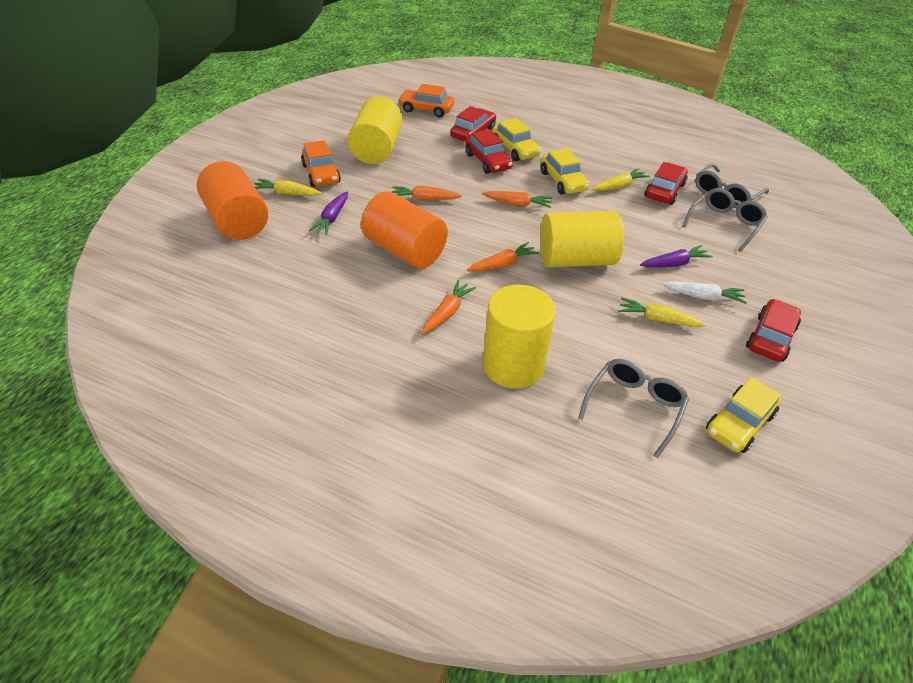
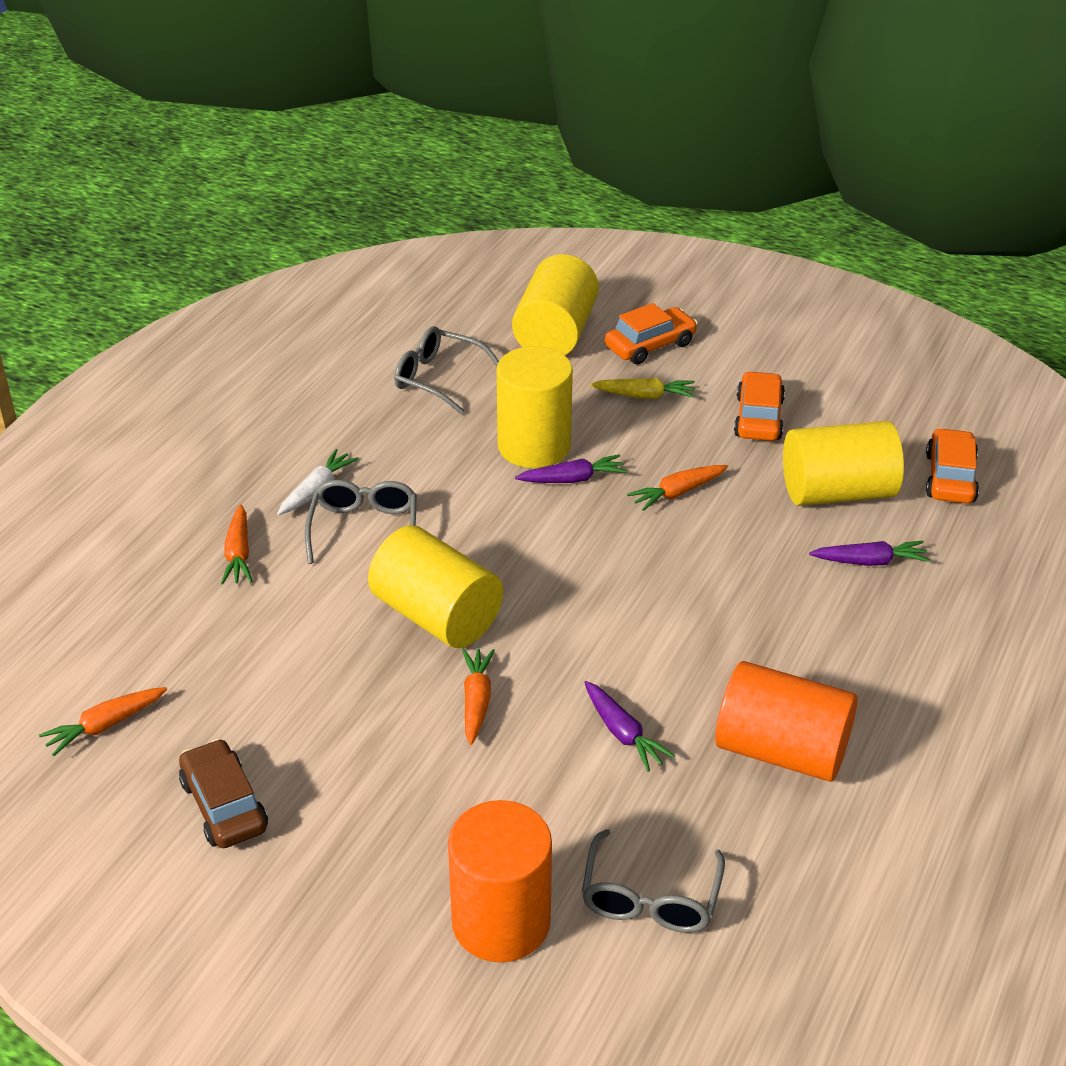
brown car: none = 0 -> [179,739,268,848] = 1
orange car: [301,140,341,187] [398,84,454,117] = 2 -> [605,303,698,365] [734,371,785,441] [926,428,979,503] = 3
purple carrot: [309,191,348,235] [640,245,713,267] = 2 -> [515,454,627,483] [584,681,675,771] [809,541,930,566] = 3
red car: [450,106,496,142] [465,129,513,174] [645,162,688,205] [746,299,801,362] = 4 -> none = 0
yellow car: [492,118,541,161] [541,148,589,194] [706,377,782,453] = 3 -> none = 0
yellow carrot: [254,179,322,196] [592,168,650,191] [618,297,706,327] = 3 -> [590,378,695,399] = 1
yellow cylinder: [348,96,403,164] [483,284,556,389] [540,211,624,267] = 3 -> [368,525,503,648] [497,346,573,468] [512,254,599,355] [783,421,904,506] = 4

